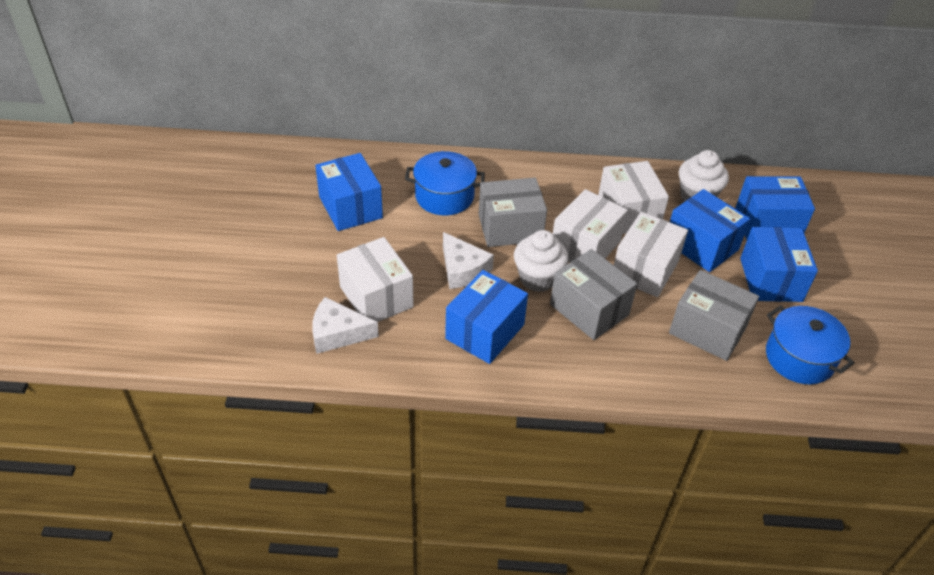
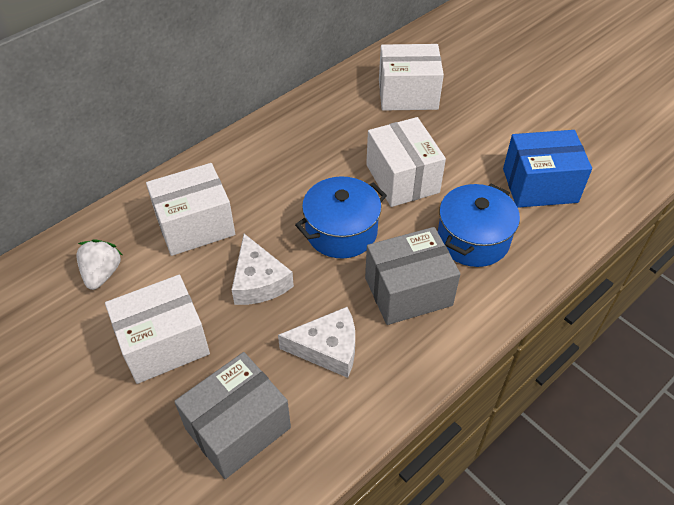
blue box: [315,153,383,231] [445,270,528,364] [670,189,750,272] [735,176,815,240] [740,227,818,302] = 5 -> [503,130,592,208] = 1
grey box: [479,178,547,247] [550,249,637,340] [669,270,759,361] = 3 -> [174,352,291,479] [365,227,460,325] = 2
white cupcake: [514,230,569,292] [679,150,729,202] = 2 -> none = 0
white strawberry: none = 0 -> [76,239,122,290] = 1

